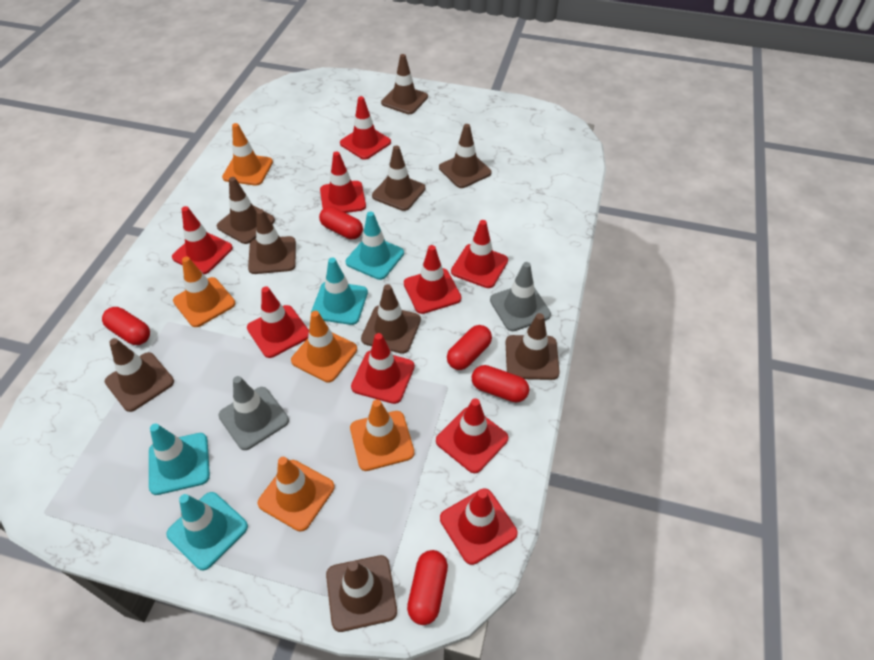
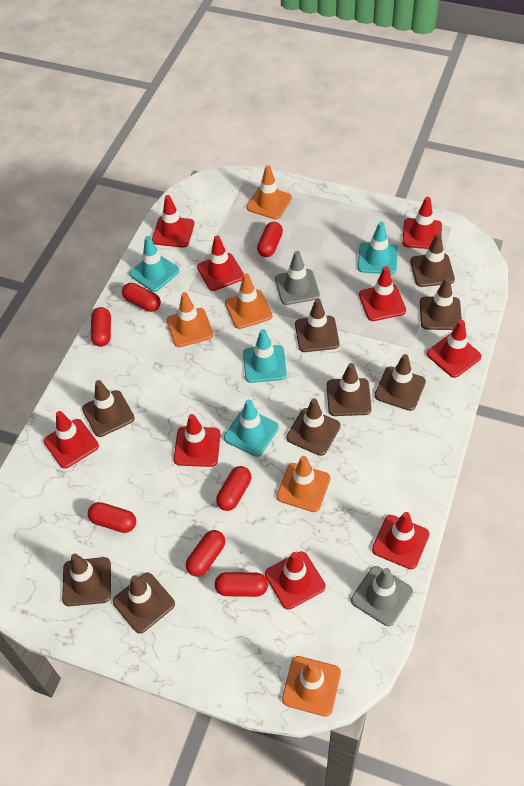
red capsule: [102,307,150,345] [319,207,363,239] [407,550,448,625] [447,325,492,370] [472,365,529,402] = 5 -> [88,502,136,533] [91,307,111,347] [122,283,161,312] [186,530,225,577] [215,572,268,597] [216,466,251,511] [257,222,283,257] = 7

